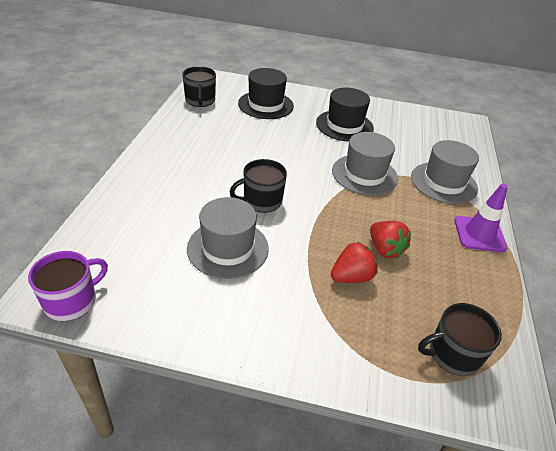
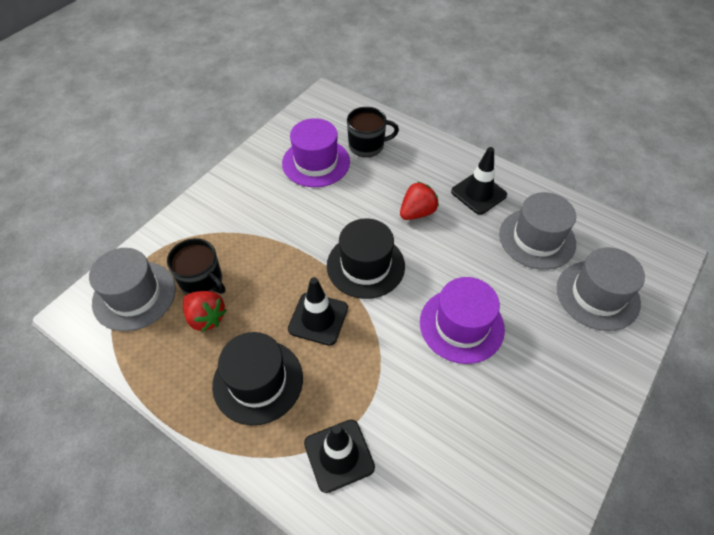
black mug: [182,66,216,107] [230,159,287,213] [418,303,502,376] = 3 -> [167,238,225,295] [347,107,399,157] = 2
black traffic cone: none = 0 -> [288,277,348,346] [304,420,375,493] [451,147,507,215] = 3
purple hat: none = 0 -> [282,118,350,187] [420,277,505,364] = 2
purple mug: [28,251,108,321] = 1 -> none = 0
purple traffic cone: [454,184,508,252] = 1 -> none = 0

